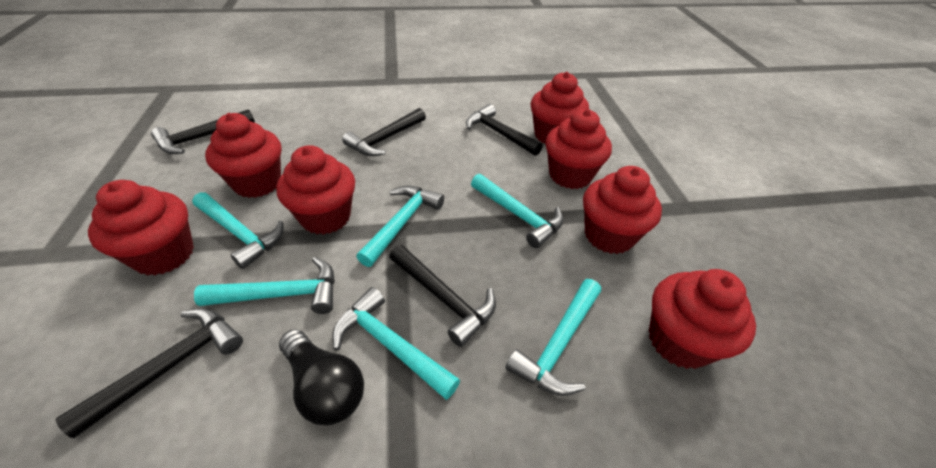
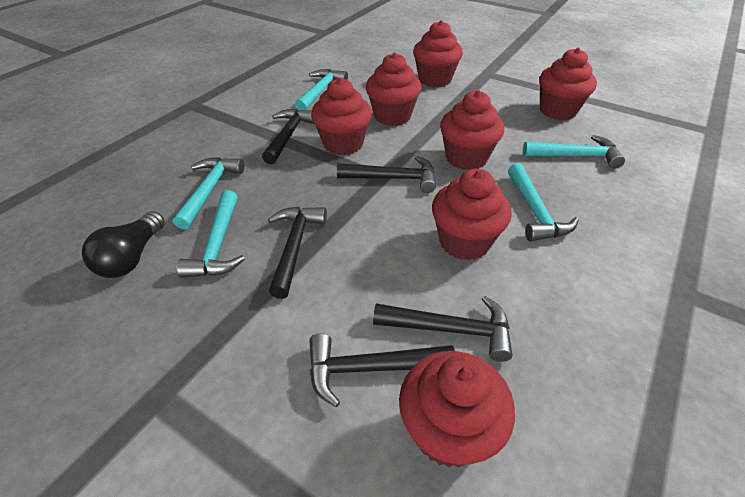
turquoise hammer: [192,192,283,269] [194,257,335,314] [332,287,460,400] [356,186,444,267] [471,174,564,248] [505,279,601,396] = 6 -> [173,157,244,230] [177,190,245,278] [295,69,348,110] [508,163,579,241] [523,135,625,169] = 5

